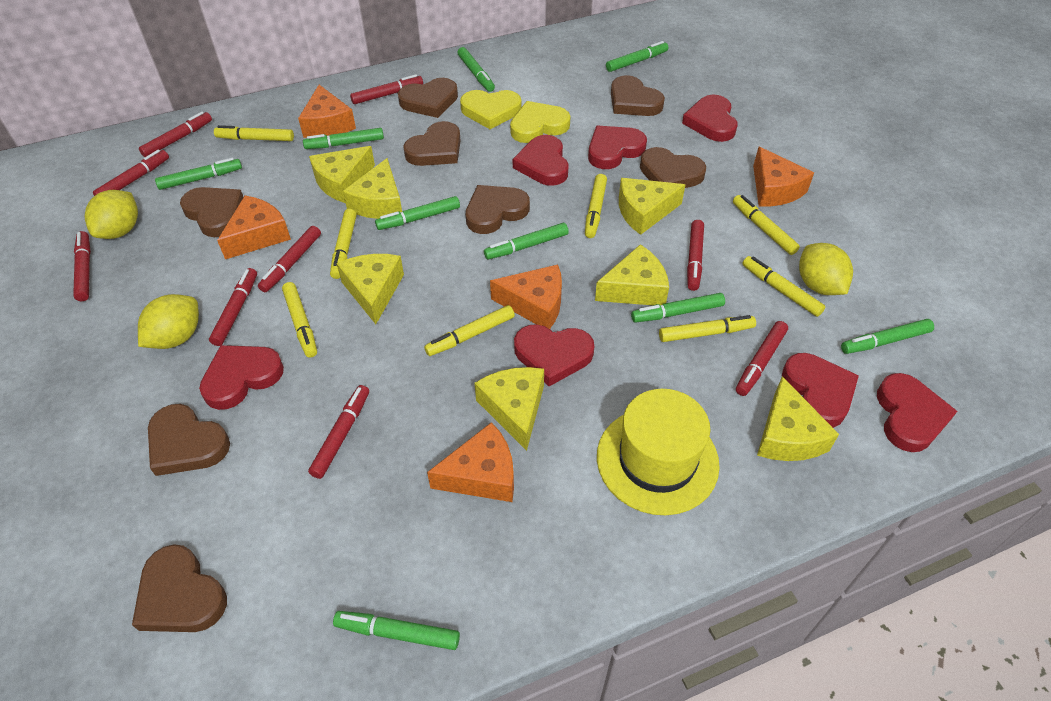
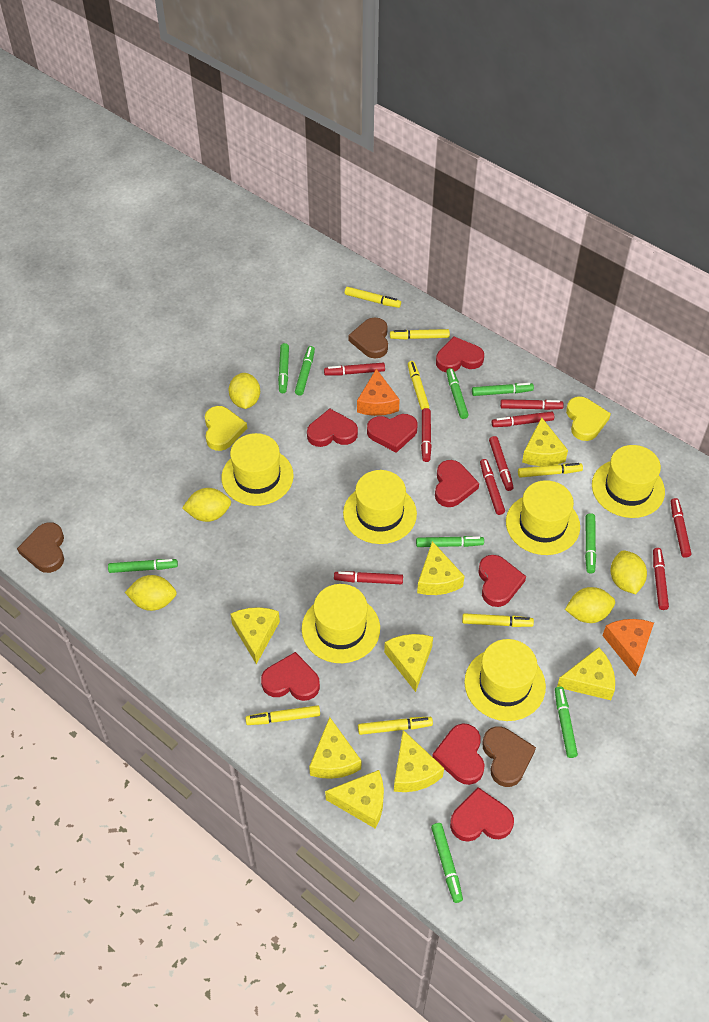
brown heart: [132,544,227,632] [148,404,230,476] [180,187,244,237] [398,78,458,118] [403,121,461,166] [466,185,530,234] [611,75,665,116] [640,147,706,188] = 8 -> [17,522,64,573] [348,317,388,359] [482,726,536,787] = 3
orange cheese: [217,195,291,259] [298,85,356,138] [427,422,514,502] [490,265,562,329] [753,147,814,207] = 5 -> [357,369,400,416] [602,619,654,676] = 2
red heart: [199,345,284,410] [513,135,569,186] [514,324,594,386] [588,126,647,169] [682,95,738,142] [782,353,859,428] [877,373,957,452] = 7 -> [261,652,320,701] [307,408,358,447] [367,414,418,453] [432,723,484,785] [435,460,479,507] [436,337,484,372] [450,787,514,842] [478,555,526,607] = 8
yellow cheese: [309,146,375,203] [337,254,404,324] [343,158,402,219] [474,367,544,451] [595,244,669,305] [619,178,686,235] [757,376,839,461] = 7 -> [230,607,280,664] [309,717,361,779] [325,770,384,829] [384,634,433,692] [394,730,444,792] [417,541,465,595] [522,417,568,466] [557,647,615,700] = 8
yellow hat: [597,389,720,515] = 1 -> [221,433,294,506] [302,584,380,663] [343,470,417,544] [464,639,546,721] [506,480,580,555] [592,445,665,518] = 6
yellow lemon: [85,190,138,239] [138,294,199,349] [799,243,853,295] = 3 -> [125,575,177,611] [182,488,231,522] [229,373,260,409] [565,587,615,623] [610,550,647,594] = 5
yellow marker: [214,125,294,141] [282,282,317,358] [330,209,357,279] [424,305,515,356] [585,174,607,238] [659,315,756,342] [733,195,800,255] [742,256,825,317] = 8 -> [245,705,320,725] [345,287,401,308] [358,717,433,735] [390,329,450,340] [408,361,429,410] [462,613,534,627] [518,463,583,478] = 7

